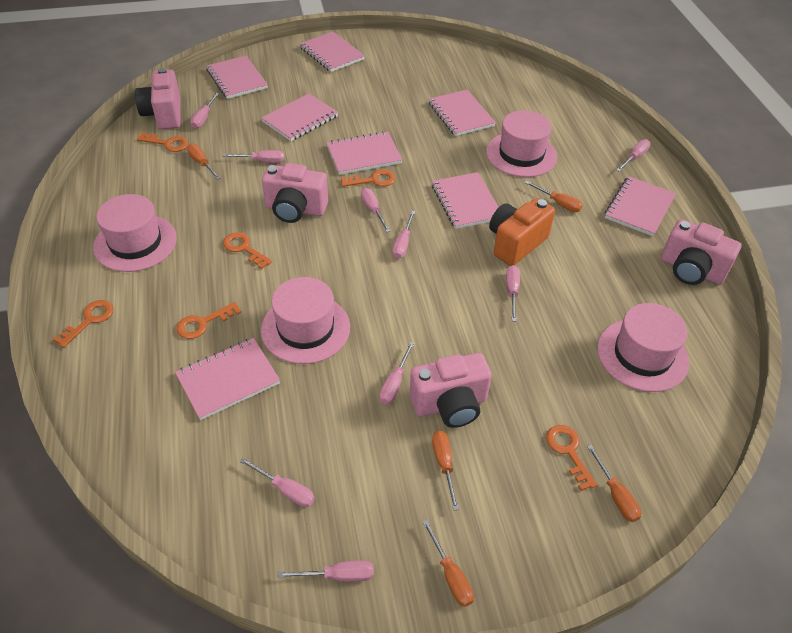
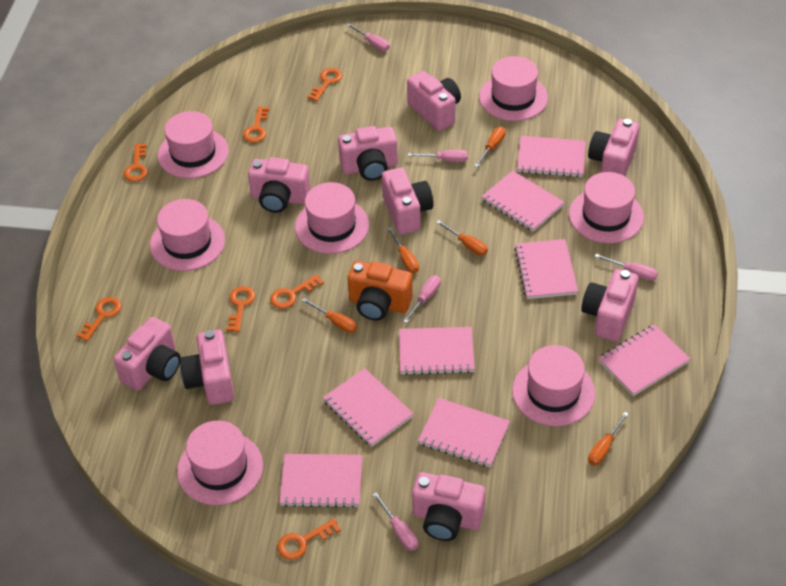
orange key: [53,300,114,348] [137,132,188,152] [177,302,241,339] [223,232,272,269] [341,170,396,187] [546,425,597,491] = 6 -> [76,297,121,341] [124,143,148,182] [226,286,255,332] [243,106,270,143] [270,274,324,309] [277,518,341,560] [307,68,342,101] = 7
pink camera: [135,68,181,130] [262,163,328,223] [410,353,492,428] [661,219,742,285] = 4 -> [114,317,181,391] [180,330,234,405] [248,157,310,213] [338,126,398,181] [382,167,434,235] [407,71,461,131] [412,472,486,541] [581,269,639,342] [588,119,639,176] = 9
pink hat: [93,194,177,272] [261,277,350,364] [486,110,557,177] [597,303,689,392] = 4 -> [150,199,225,271] [158,111,229,178] [177,421,263,505] [295,182,369,254] [479,56,548,121] [512,345,595,426] [569,172,644,243] = 7
pink screwdriver: [190,93,219,128] [223,150,284,163] [240,458,315,507] [278,560,374,582] [361,188,390,232] [380,342,414,404] [392,211,415,259] [506,265,520,321] [617,139,651,172] = 9 -> [347,24,390,51] [372,492,418,551] [403,275,441,323] [408,150,468,162] [594,254,658,281] = 5

